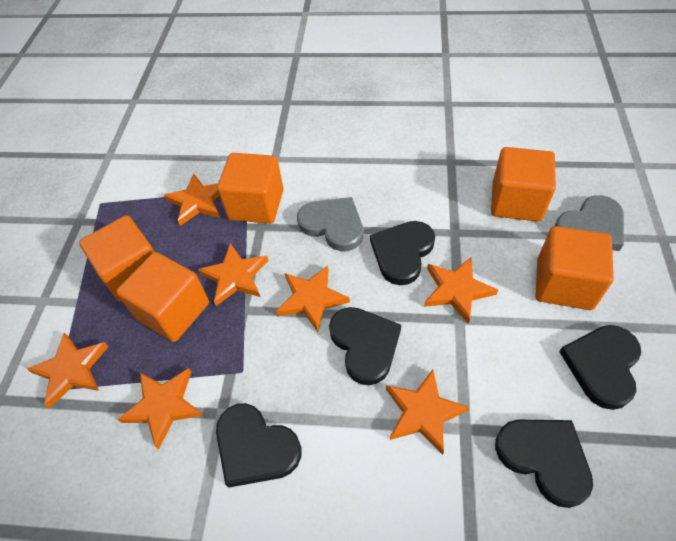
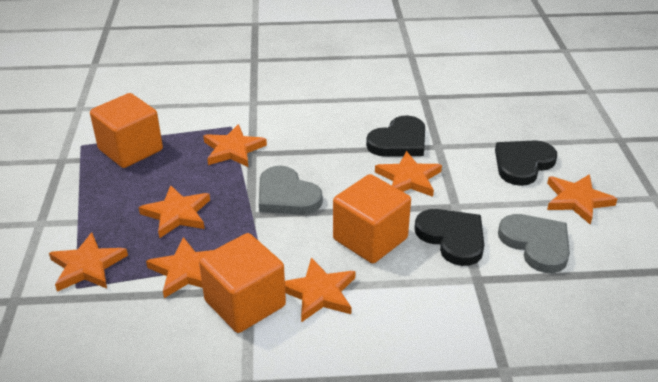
black heart: [216,403,302,488] [329,307,401,385] [370,221,435,285] [495,420,593,508] [559,325,641,410] = 5 -> [366,115,425,157] [415,209,484,266] [495,141,557,186] = 3
orange cube: [79,215,154,302] [116,252,209,342] [217,153,284,224] [491,147,556,222] [535,226,614,310] = 5 -> [90,93,163,168] [199,233,286,333] [333,174,411,263] = 3

